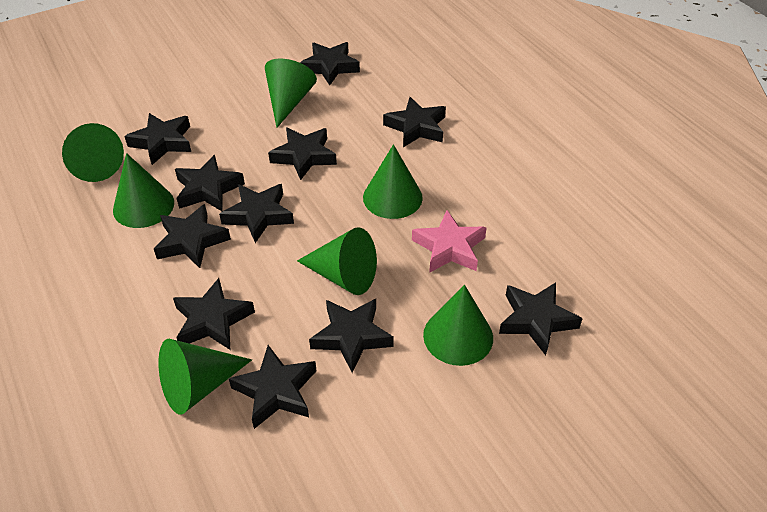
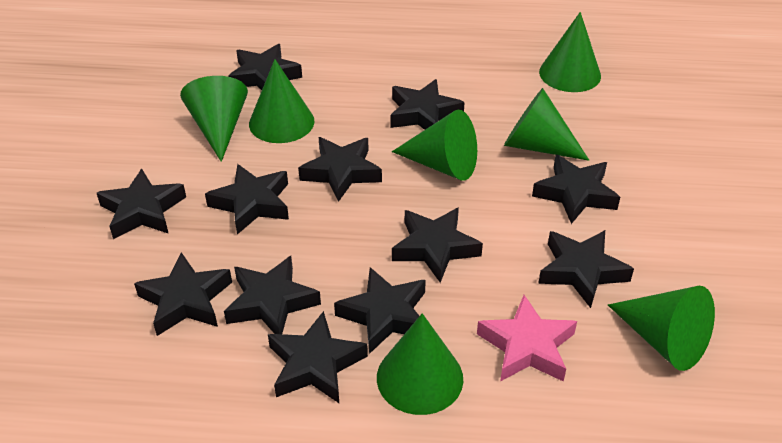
black star: [124,113,191,165] [154,204,231,268] [173,278,255,350] [175,155,245,211] [219,184,294,243] [229,345,316,429] [268,127,337,180] [300,42,360,85] [309,299,394,373] [383,97,446,147] [499,282,583,356] = 11 -> [97,169,186,239] [134,252,232,336] [205,164,289,235] [224,256,321,334] [228,44,302,90] [268,311,368,403] [298,137,382,202] [334,267,426,354] [390,79,465,130] [392,207,483,283] [532,155,620,224] [538,230,634,308] = 12

